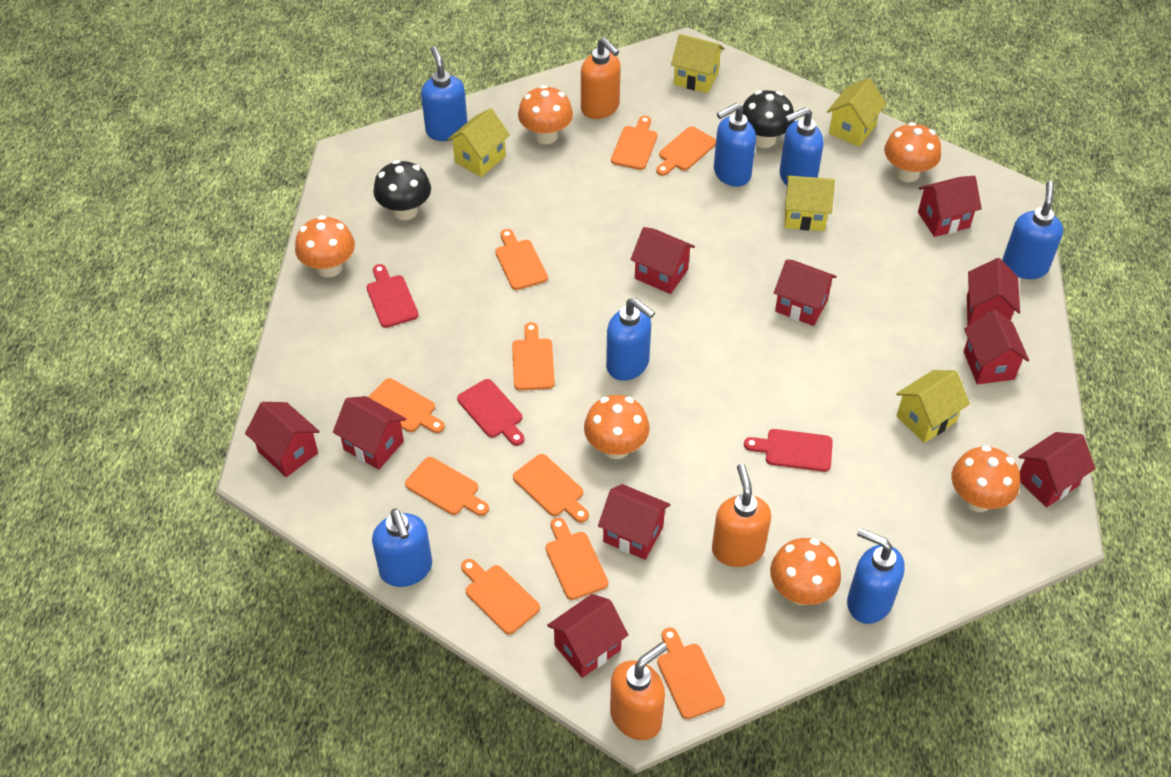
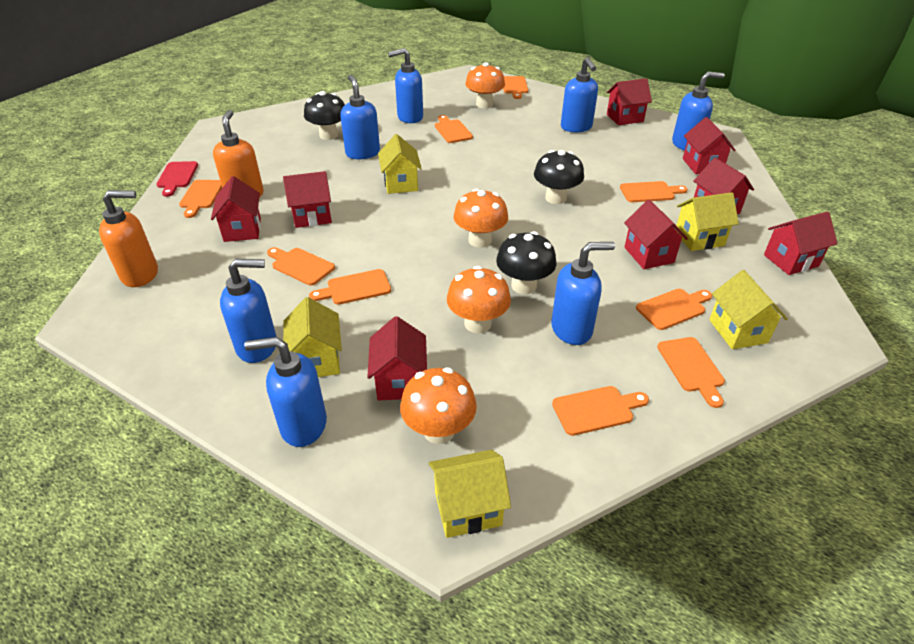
black mushroom: [373,160,431,220] [742,90,795,148] = 2 -> [304,91,345,140] [496,231,556,294] [534,150,584,204] = 3
orange cutting board: [368,378,445,433] [405,457,489,516] [461,559,540,634] [495,229,548,290] [512,322,555,390] [513,454,589,523] [546,517,608,600] [611,116,657,170] [656,126,716,176] [657,628,725,719] = 10 -> [179,180,222,218] [267,247,335,286] [309,269,391,305] [435,115,473,143] [503,76,528,99] [552,386,649,436] [620,181,688,202] [636,289,712,330] [657,337,725,408] = 9
orange mushroom: [295,215,355,277] [518,85,573,144] [584,395,650,459] [770,538,841,605] [884,122,941,182] [952,446,1020,512] = 6 -> [400,367,477,444] [447,266,511,333] [453,189,508,248] [465,62,505,109] = 4
orange soap dispenser: [581,37,621,119] [610,642,667,740] [712,464,771,567] = 3 -> [99,190,158,287] [213,110,264,197] = 2
red cutting board: [366,264,419,328] [457,379,524,446] [744,429,833,472] = 3 -> [156,161,198,197] = 1
red house: [245,402,320,477] [333,396,406,470] [547,594,628,678] [598,484,670,560] [630,227,695,294] [774,259,837,326] [918,176,982,237] [964,310,1029,384] [967,258,1020,326] [1018,432,1096,507] = 10 -> [211,176,261,242] [283,171,332,228] [367,316,427,400] [607,78,652,125] [624,200,688,269] [683,117,735,174] [693,158,754,214] [764,212,838,275] = 8

